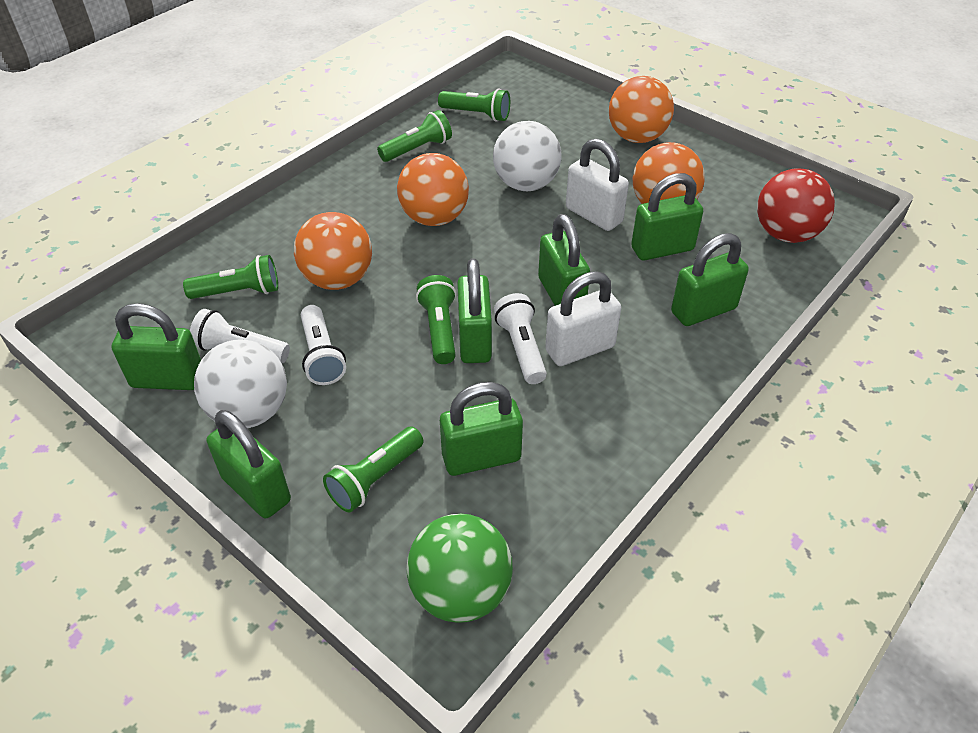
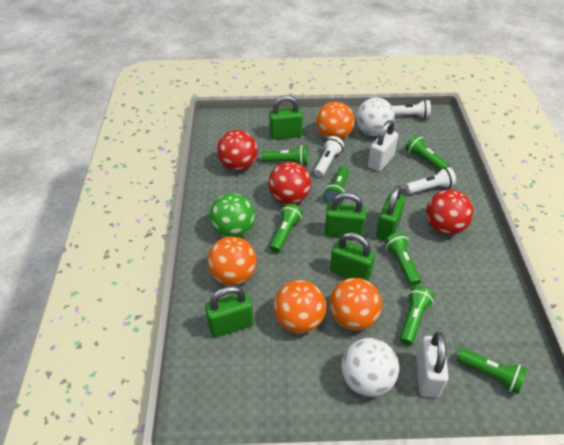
green flashlight: [183,255,278,299] [323,426,423,512] [377,110,452,162] [416,275,456,364] [438,88,510,122] = 5 -> [262,145,308,166] [270,204,303,253] [323,166,349,204] [385,232,421,286] [400,286,434,346] [405,135,450,170] [457,348,527,394] = 7
green padlock: [112,303,201,390] [207,410,291,518] [440,382,523,476] [457,258,492,363] [538,214,590,306] [631,173,703,260] [671,233,749,326] = 7 -> [205,286,253,337] [269,95,303,139] [325,192,366,237] [330,232,375,281] [376,185,405,240] = 5
red ball: [757,168,835,243] = 1 -> [217,130,258,171] [268,162,311,204] [426,189,473,235] = 3

